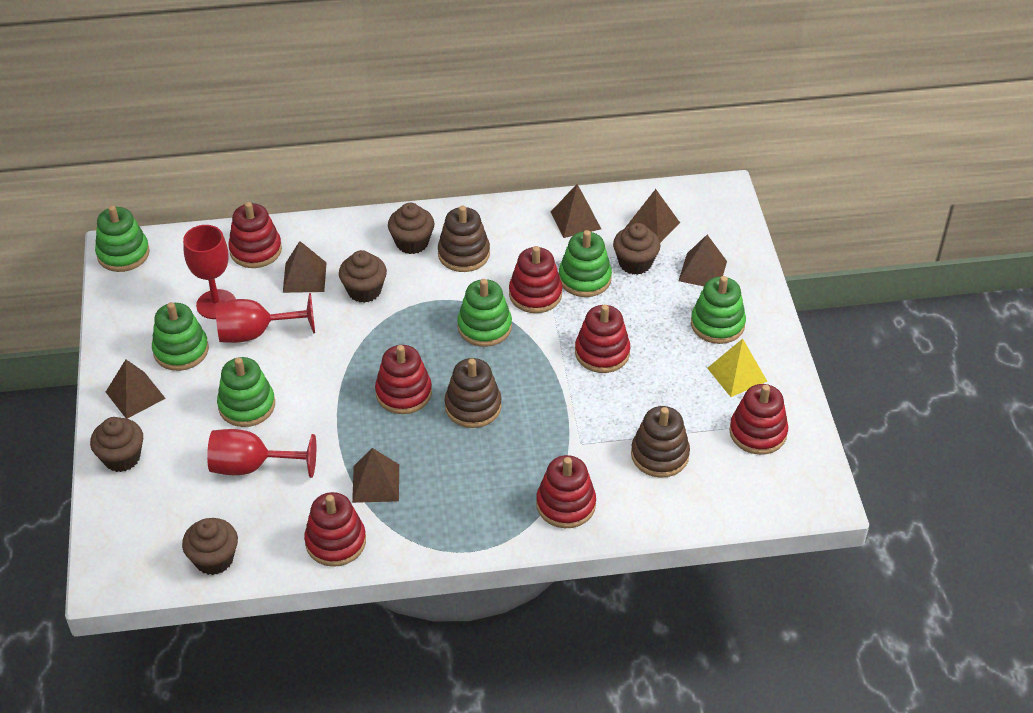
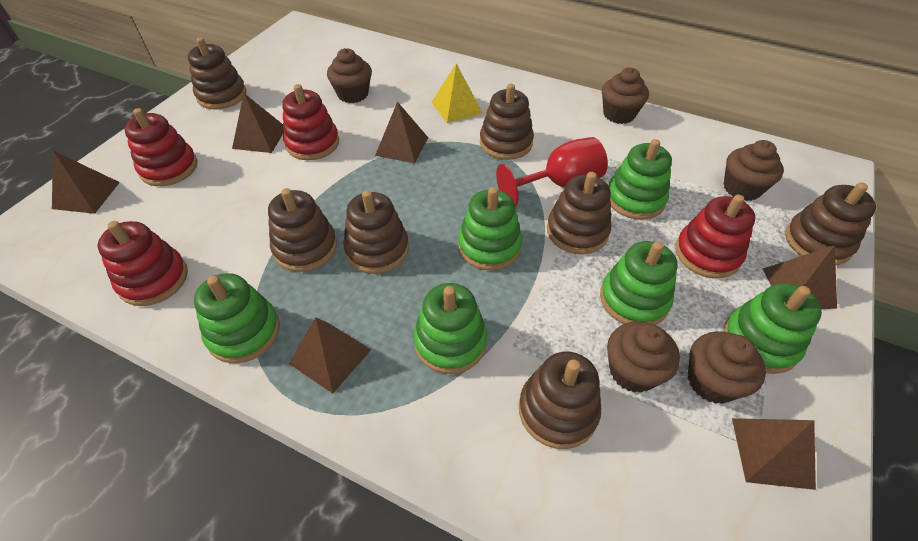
brown stacking toy: [438,206,490,272] [445,358,502,428] [631,406,690,478] = 3 -> [188,38,246,109] [268,188,337,272] [343,190,409,274] [480,84,534,160] [519,352,601,449] [547,172,611,254] [785,182,876,265] = 7
red goblet: [183,225,236,319] [207,429,316,478] [215,293,315,343] = 3 -> [496,137,608,207] = 1
red stacking toy: [228,202,282,268] [304,492,366,567] [375,345,432,414] [509,246,562,313] [536,455,596,528] [575,304,630,373] [729,384,788,455] = 7 -> [98,221,188,306] [125,108,198,186] [282,84,339,160] [676,195,755,278] = 4

